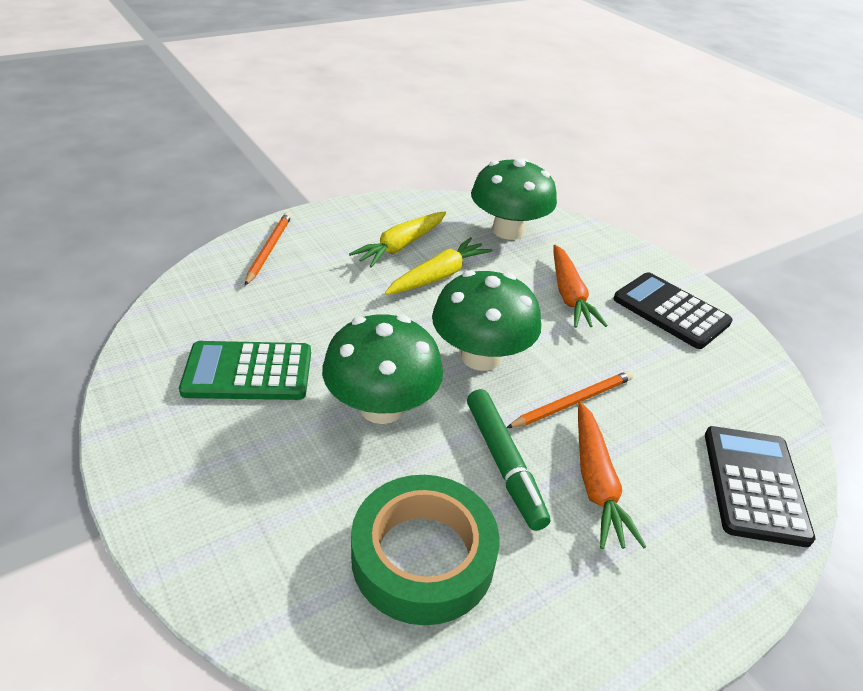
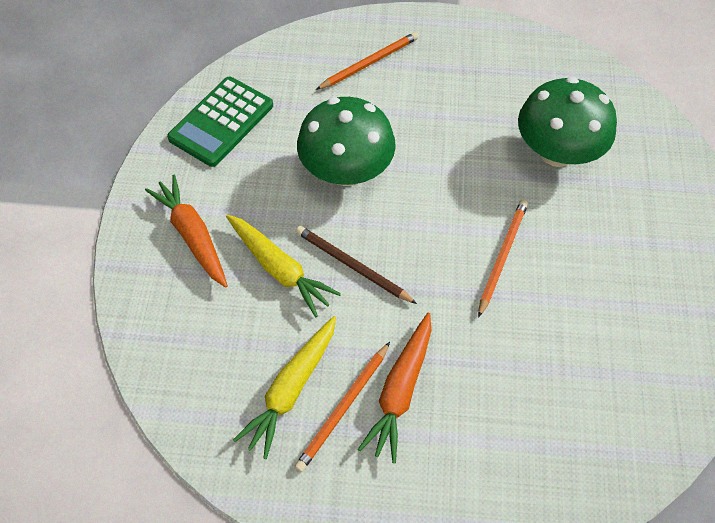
black calculator: [613,272,732,349] [705,426,815,547] = 2 -> none = 0
brown pencil: none = 0 -> [296,226,417,304] = 1
green marker: [467,389,550,531] = 1 -> none = 0
green mushroom: [322,314,443,424] [432,270,541,371] [471,158,557,240] = 3 -> [297,97,396,186] [518,77,617,167] = 2
green tape: [351,475,499,625] = 1 -> none = 0
orange pencil: [245,212,292,286] [506,371,633,428] = 2 -> [294,342,390,472] [316,32,418,90] [478,200,528,318] = 3

